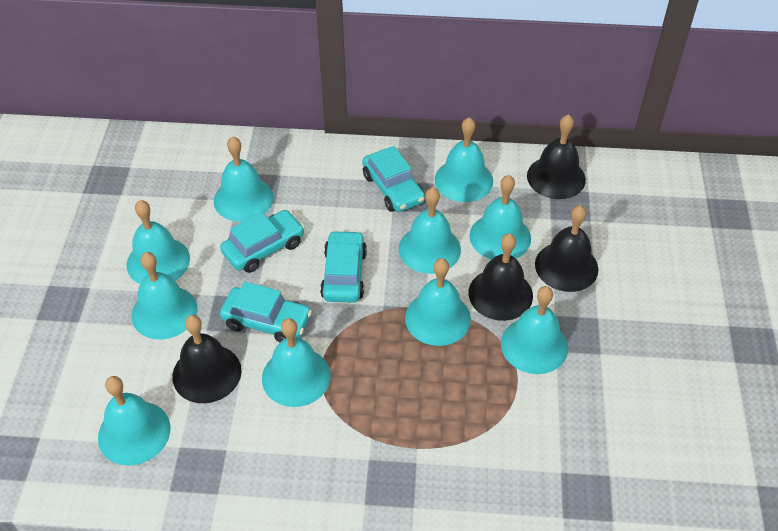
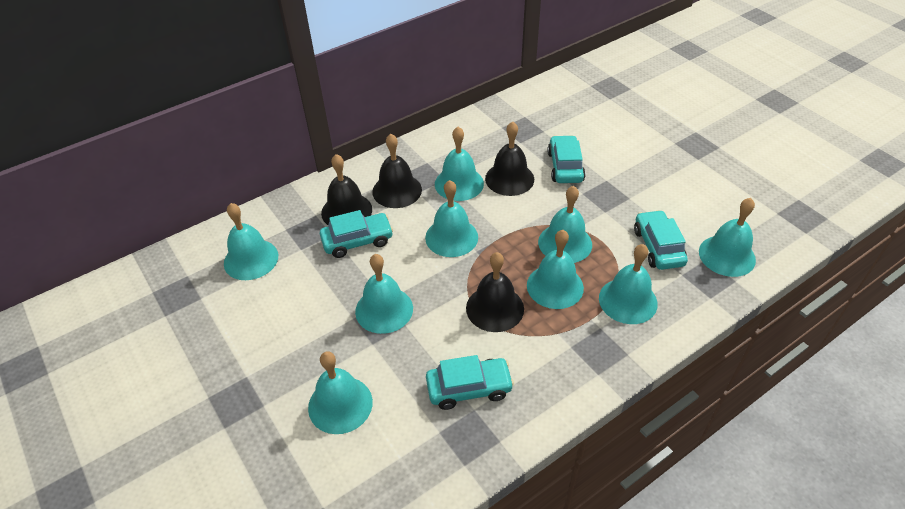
turquoise bell: [98,376,170,466] [127,200,190,284] [132,252,198,339] [214,136,274,222] [262,318,331,407] [399,187,461,274] [405,258,471,346] [435,117,493,202] [469,175,531,259] [501,286,568,374] = 10 -> [224,203,278,280] [308,351,373,434] [355,254,413,334] [425,180,478,257] [435,127,484,201] [527,230,584,309] [538,186,592,263] [599,244,658,324] [699,198,756,277] = 9

